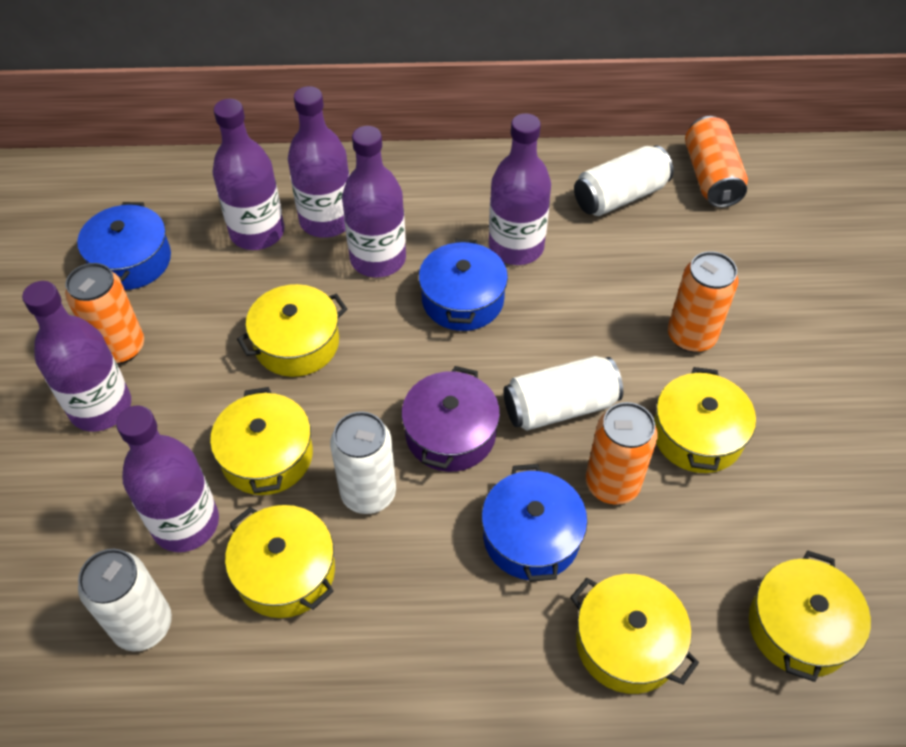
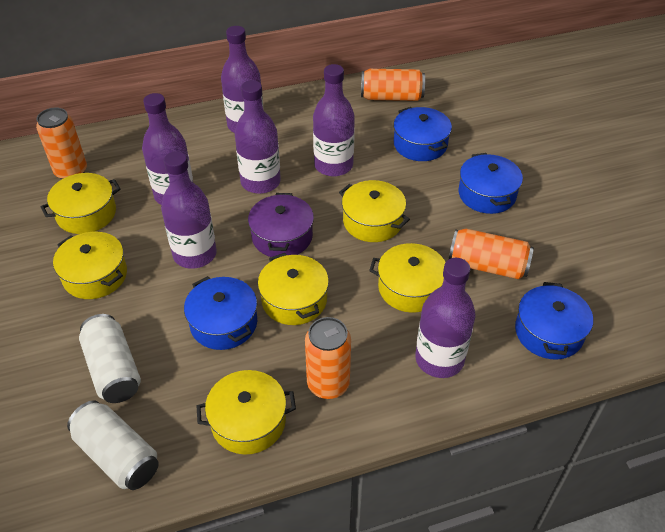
blue pot: [77,202,171,290] [419,239,508,331] [482,464,587,582] = 3 -> [184,276,257,350] [394,107,452,161] [459,153,523,214] [515,282,593,360] = 4
white can: [78,549,172,652] [330,411,396,514] [503,356,623,431] [574,145,673,216] = 4 -> [67,400,159,490] [79,314,141,403] = 2

